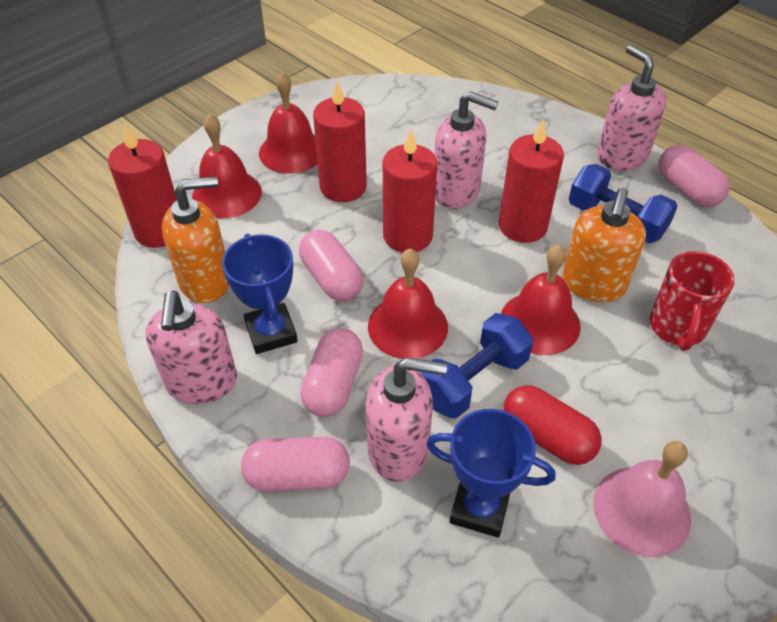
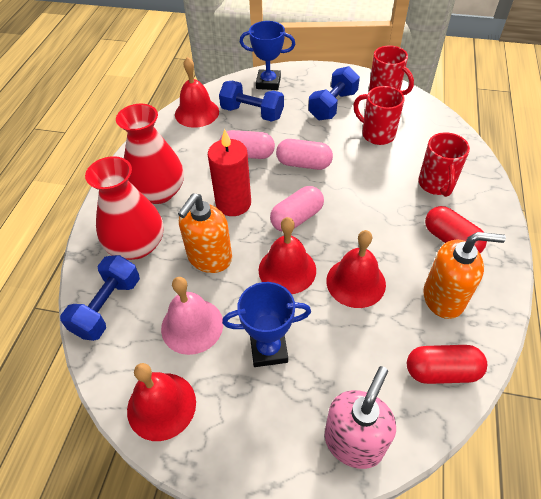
blue dumbbell: [420,313,533,418] [569,164,678,243] = 2 -> [60,255,140,341] [219,81,284,122] [308,66,360,120] = 3
pink capsule: [241,437,350,491] [299,230,363,301] [301,328,363,417] [658,145,730,207] = 4 -> [220,130,275,159] [270,186,324,232] [276,139,333,170] = 3
pink soap dispenser: [146,291,237,404] [366,357,447,482] [434,91,498,209] [597,45,667,171] = 4 -> [325,366,396,469] = 1
red candle: [108,124,177,248] [313,81,367,202] [383,129,437,253] [499,119,564,243] = 4 -> [208,129,251,216] = 1
red capsule: [503,385,602,465] = 1 -> [407,345,487,384] [425,206,487,253] = 2
red mug: [650,251,735,351] = 1 -> [353,86,405,145] [369,46,414,95] [418,132,470,197] = 3
red vase: none = 0 -> [85,156,163,260] [116,104,184,204] = 2

